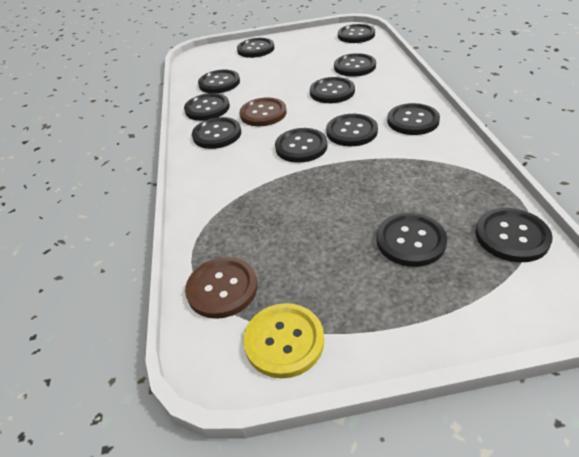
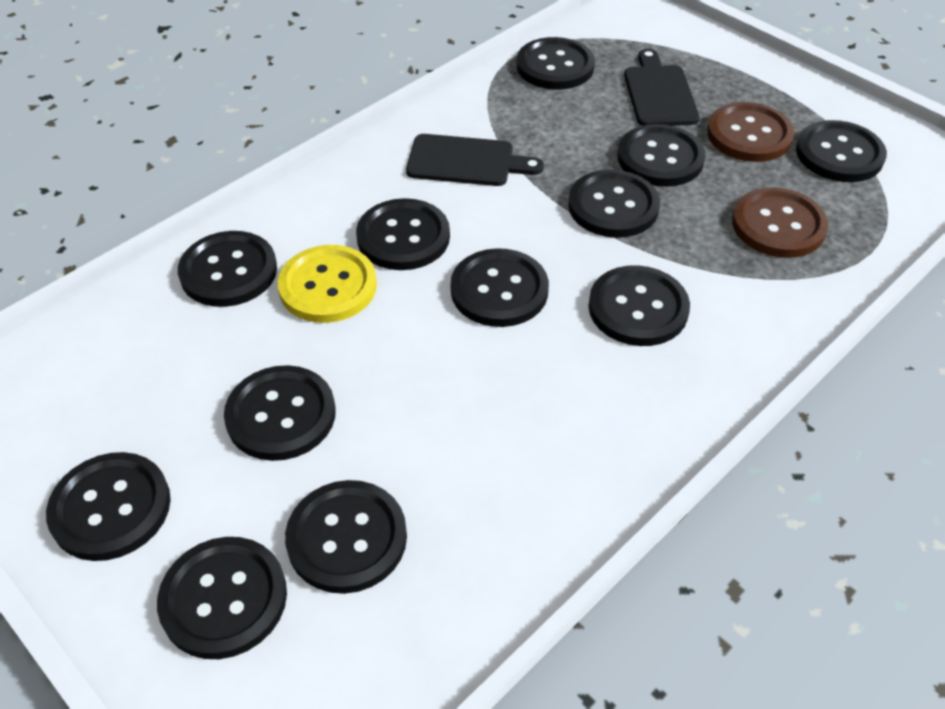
black cutting board: none = 0 -> [406,134,544,186] [624,49,700,126] = 2

